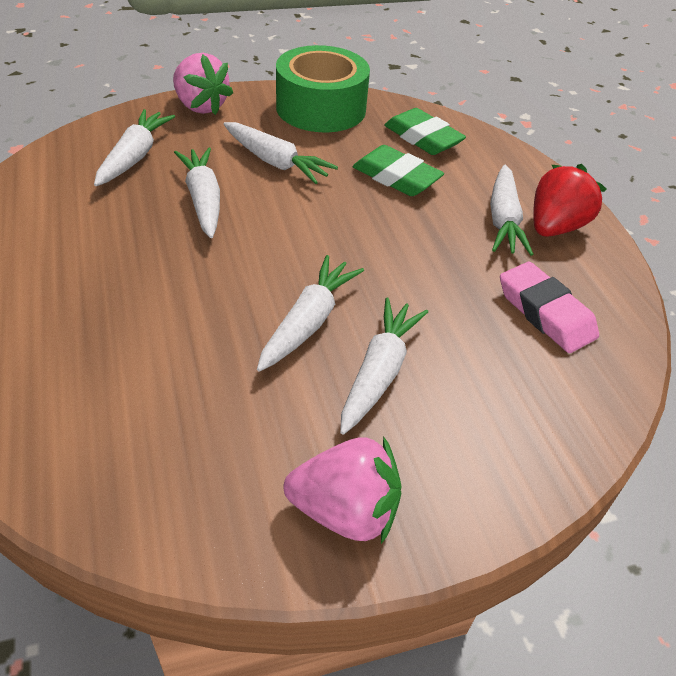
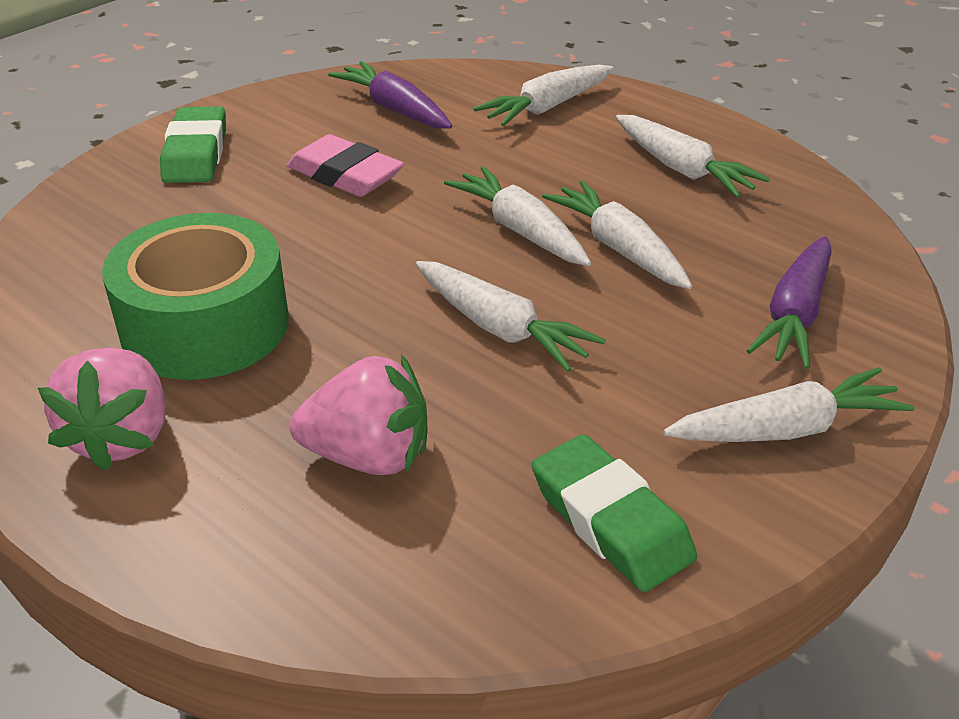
purple carrot: none = 0 -> [328,61,452,129] [747,236,832,369] = 2
red strawberry: [533,164,606,237] = 1 -> none = 0

